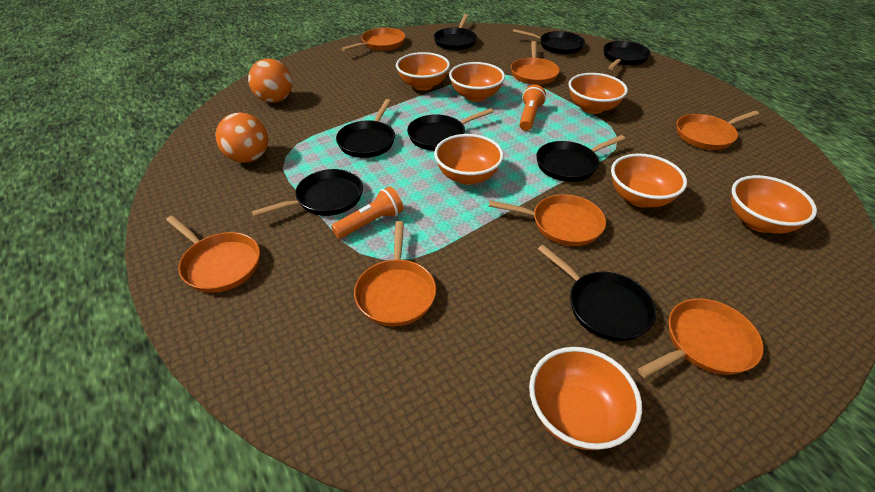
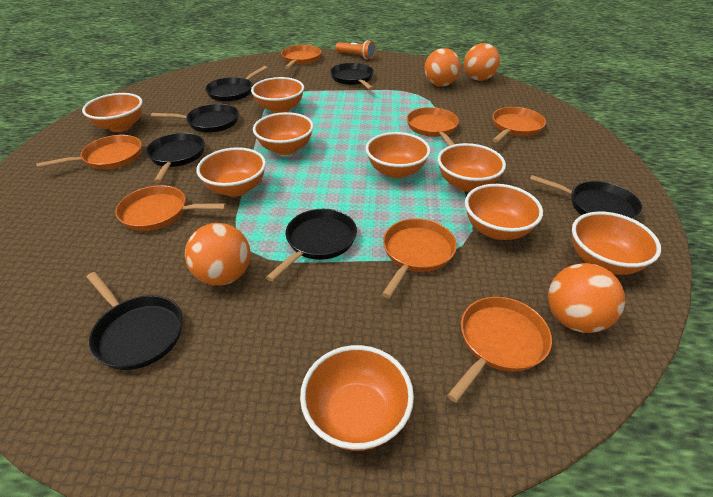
black pan: [252,169,363,217] [336,99,395,158] [407,108,494,151] [434,14,477,51] [513,29,585,55] [536,135,625,182] [538,245,656,341] [603,41,651,70] = 8 -> [86,272,183,370] [146,133,205,183] [151,104,239,133] [205,66,268,102] [266,209,357,282] [330,63,374,90] [530,175,643,220] = 7
orange ball: [216,112,268,163] [248,59,292,103] = 2 -> [185,223,250,286] [424,48,461,87] [464,43,500,81] [548,263,625,333] = 4
orange bowl: [396,52,450,91] [434,134,504,185] [449,62,505,102] [529,347,642,450] [568,73,628,114] [611,153,687,207] [731,175,817,233] = 7 -> [82,93,143,132] [196,147,266,197] [251,77,304,113] [253,112,314,155] [300,345,414,451] [366,132,431,178] [438,143,506,192] [465,184,543,240] [572,212,661,275] = 9
orange flashlight: [331,186,404,239] [519,85,546,131] = 2 -> [335,40,375,60] = 1

